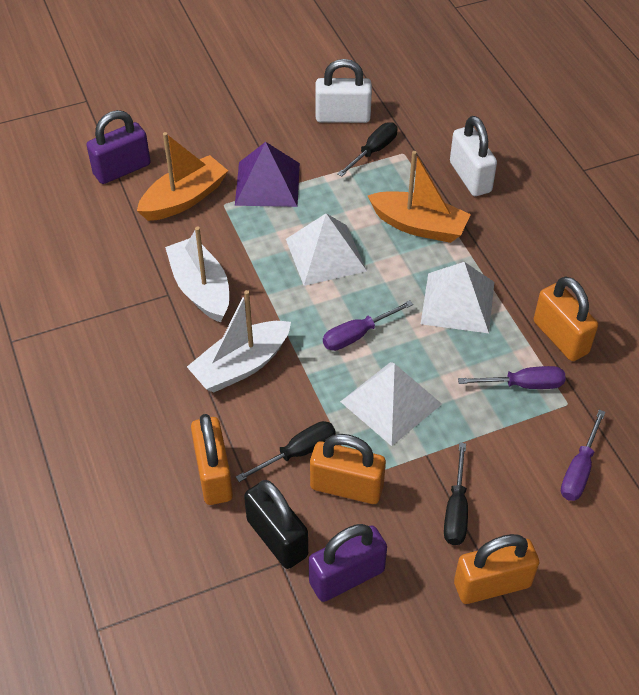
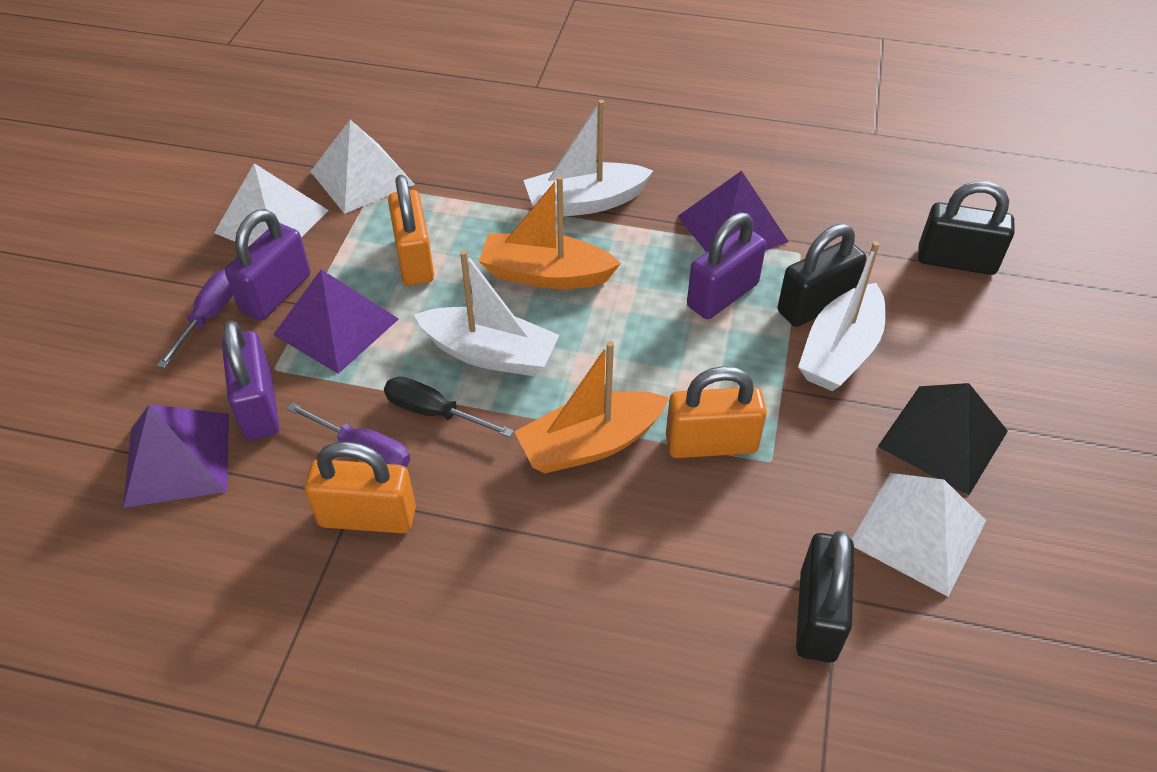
black padlock: [244,480,308,569] = 1 -> [778,224,867,327] [796,531,854,663] [918,181,1015,275] = 3
black pyramid: none = 0 -> [877,383,1008,495] = 1
black screwdriver: [236,421,336,482] [337,122,397,177] [444,443,468,545] = 3 -> [384,376,514,437] = 1
orange padlock: [191,414,233,505] [310,434,386,504] [454,534,539,604] [534,276,598,361] = 4 -> [305,441,416,534] [388,175,434,286] [666,366,767,458] = 3
purple padlock: [87,110,151,184] [309,524,387,602] = 2 -> [222,320,279,440] [225,209,310,321] [687,213,766,319] = 3
purple pyramid: [235,142,300,207] = 1 -> [123,404,229,508] [273,269,399,374] [677,171,789,252] = 3
purple screwdriver: [323,300,413,351] [458,366,566,389] [561,410,606,501] = 3 -> [157,270,233,368] [287,403,410,468] = 2
white boat: [165,227,229,322] [187,290,291,393] = 2 -> [414,250,559,376] [523,100,653,217] [798,241,886,391] = 3
white padlock: [315,59,372,123] [450,116,497,196] = 2 -> none = 0

